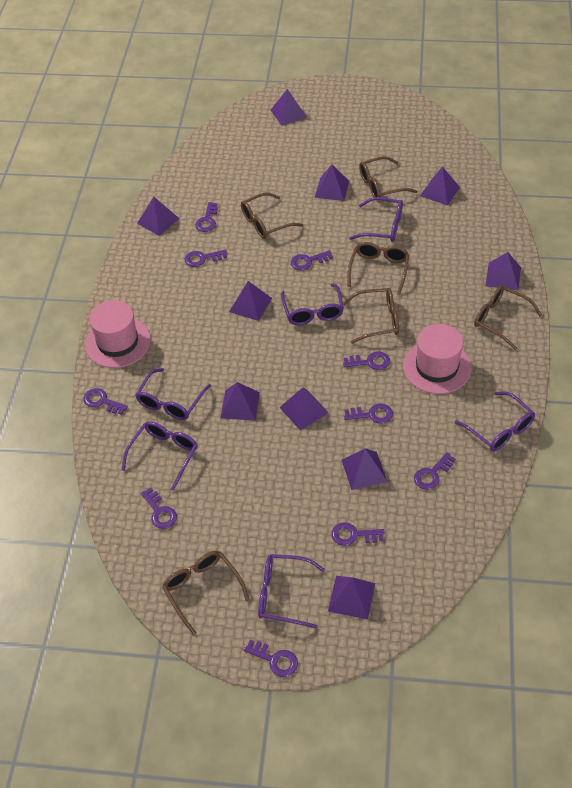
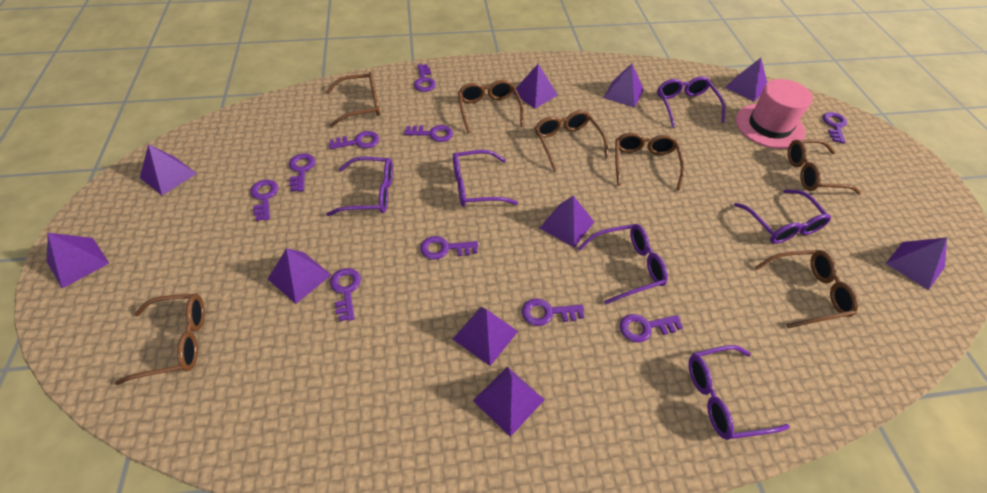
brown glasses: [162,551,250,635] [241,192,303,239] [343,288,399,344] [347,242,410,295] [359,156,417,197] [474,286,542,350] = 6 -> [115,293,205,385] [326,72,380,127] [458,80,524,133] [535,110,609,171] [615,133,684,191] [754,250,858,329] [788,139,861,195] = 7
pink hat: [85,300,151,368] [403,324,472,394] = 2 -> [736,79,813,149] = 1

